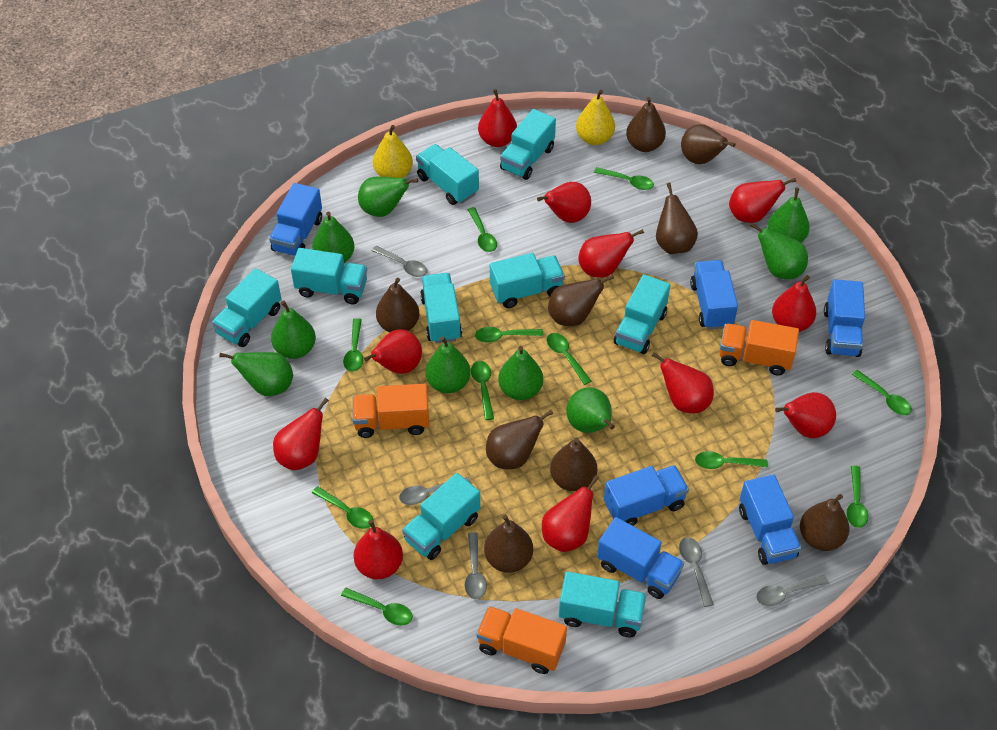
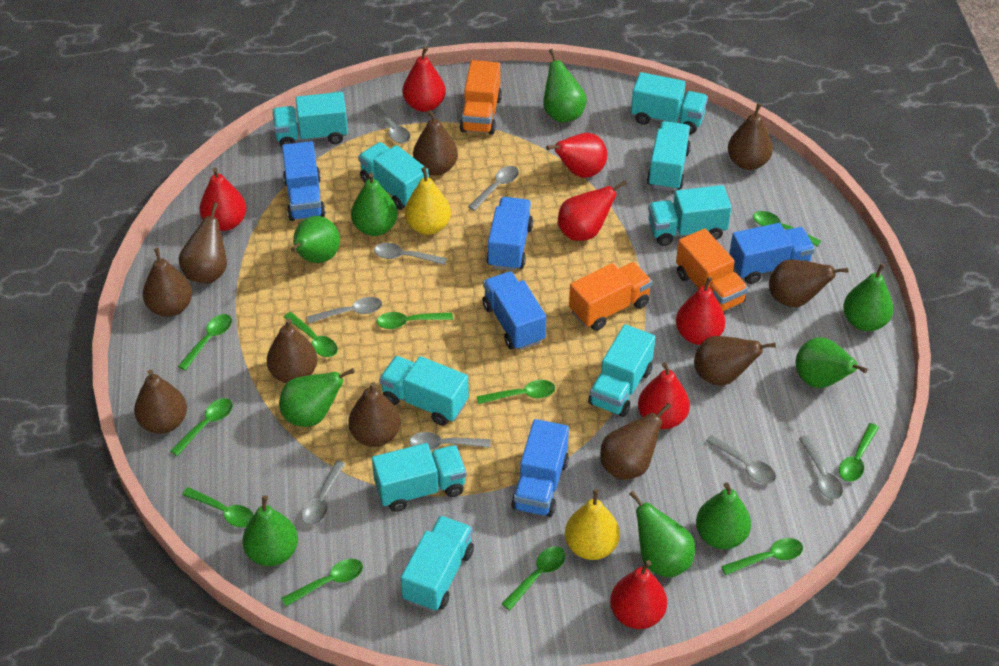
blue truck: [269,183,322,256] [597,517,684,599] [604,465,689,526] [690,260,738,330] [739,474,801,565] [824,279,865,357] = 6 -> [282,141,325,221] [482,271,546,350] [487,197,533,271] [511,419,569,517] [729,223,815,284] = 5
brown pear: [376,278,419,332] [484,515,533,573] [486,410,553,469] [548,274,614,326] [550,437,597,491] [626,97,666,152] [656,183,698,254] [681,124,735,164] [800,494,849,551] = 9 -> [134,370,187,434] [143,248,192,317] [179,202,227,284] [267,318,318,383] [348,382,401,447] [413,110,458,175] [600,403,671,480] [694,336,776,386] [728,103,773,170] [769,260,849,307] = 10
grey spoon: [372,246,427,277] [399,477,471,505] [465,532,487,600] [679,537,714,607] [756,575,829,606] = 5 -> [301,461,345,526] [307,297,382,323] [370,104,410,143] [374,243,447,265] [409,432,491,450] [468,166,519,211] [706,435,776,484] [799,435,843,500] = 8
red pear: [273,398,329,470] [354,520,403,579] [364,329,422,374] [478,89,517,147] [537,182,591,223] [542,475,599,552] [578,229,644,277] [652,352,714,413] [729,178,796,223] [772,275,816,332] [775,392,836,438] = 11 -> [199,168,246,231] [403,47,446,112] [546,133,607,178] [558,180,627,241] [610,560,667,629] [638,362,690,429] [676,276,726,345] = 7

